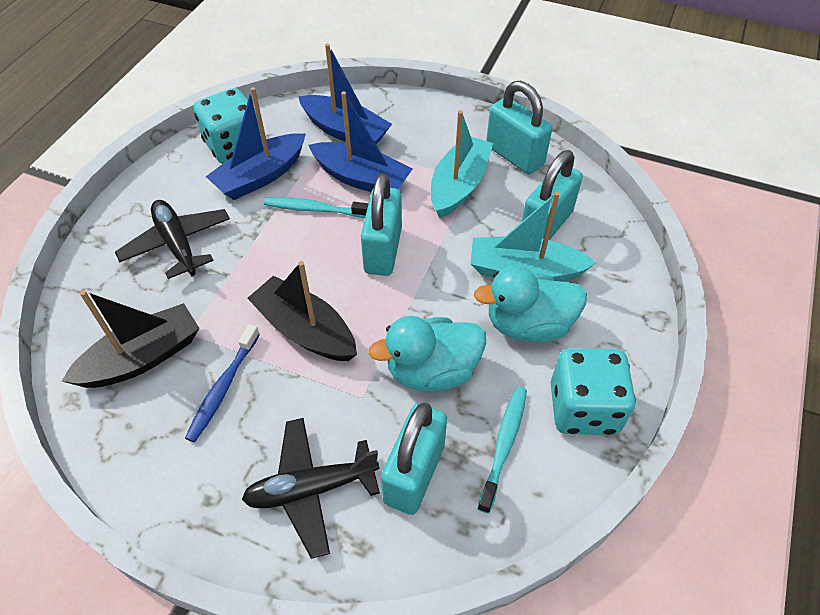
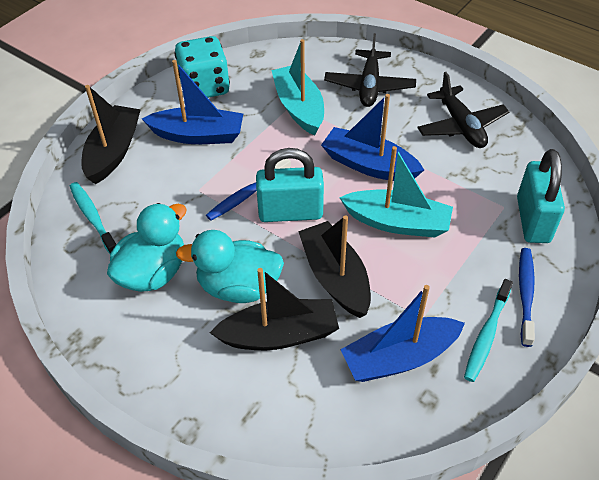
black boat: [62,290,200,388] [247,261,357,361] = 2 -> [81,85,141,184] [210,268,339,350] [298,215,371,318] = 3
blue toothbrush: [185,324,260,442] = 1 -> [206,159,291,221] [519,248,535,347] = 2
turquoise dice: [194,88,262,164] [551,348,636,435] = 2 -> [175,36,230,98] = 1
turquoise padlock: [361,173,402,276] [381,403,447,515] [486,81,552,174] [522,150,583,240] = 4 -> [256,148,324,222] [517,149,565,243] = 2

